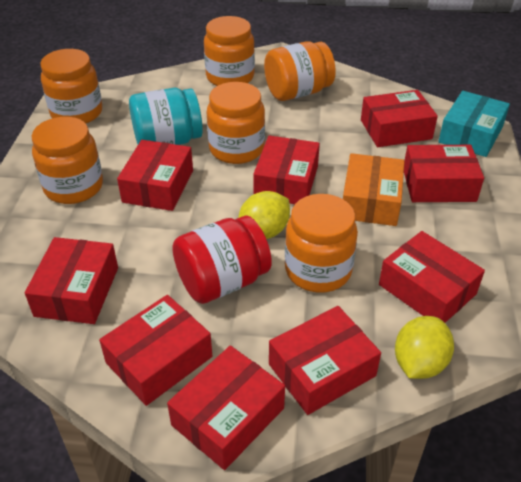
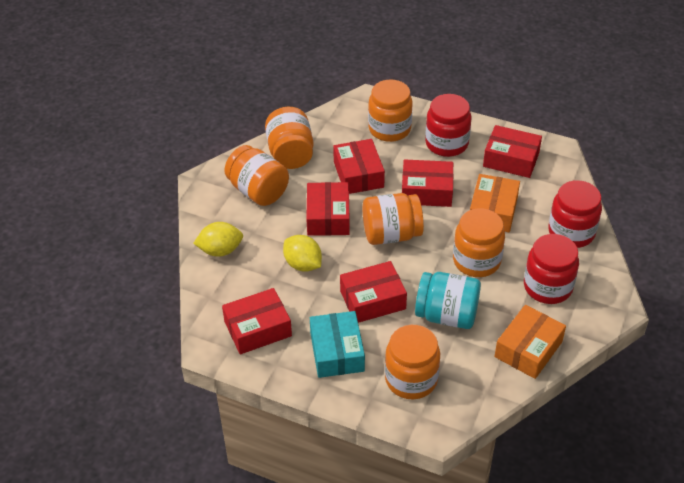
orange box: [343,153,405,226] = 1 -> [470,174,520,232] [495,305,566,379] = 2
red box: [25,237,118,324] [99,295,212,406] [117,140,193,211] [167,346,285,470] [253,135,320,204] [269,306,381,415] [361,90,438,147] [379,231,485,323] [404,145,484,202] = 9 -> [222,288,292,354] [306,182,350,236] [333,139,385,194] [340,261,407,323] [402,159,454,207] [483,125,542,178] = 6
red jar: [173,215,272,304] = 1 -> [425,94,471,157] [524,234,579,304] [548,180,602,248] = 3

